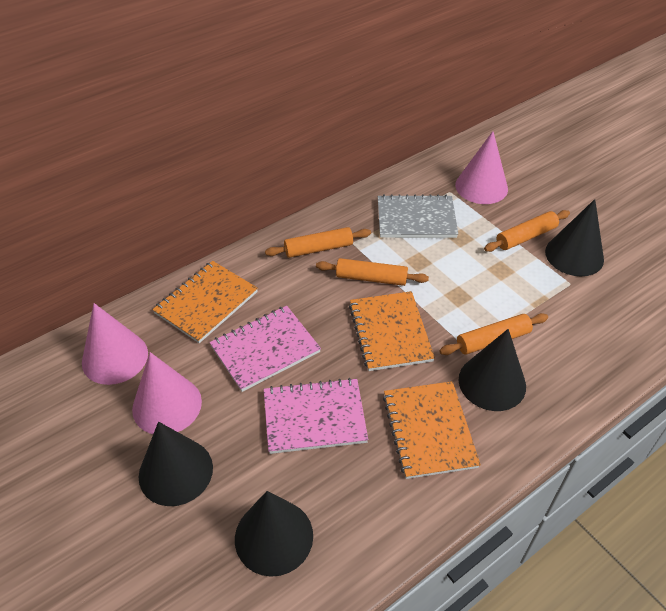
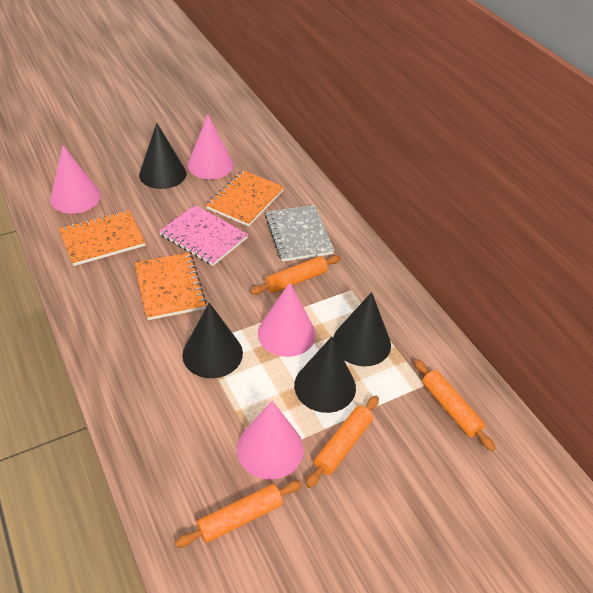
pink cone: [82,303,148,385] [132,352,202,434] [455,131,508,204] = 3 -> [50,145,101,214] [188,115,234,179] [237,401,304,480] [258,282,316,357] = 4
pink notebook: [209,306,321,392] [264,378,368,454] = 2 -> [159,205,248,266] = 1

